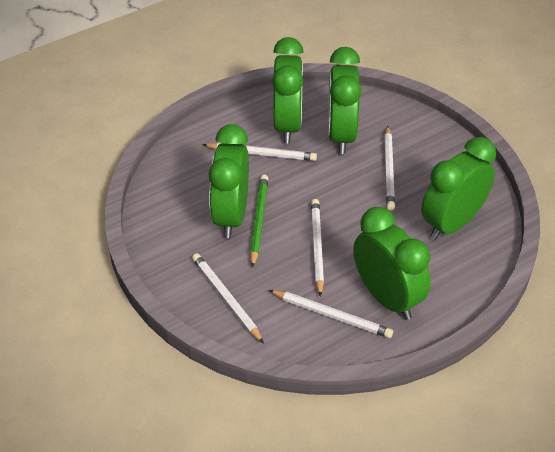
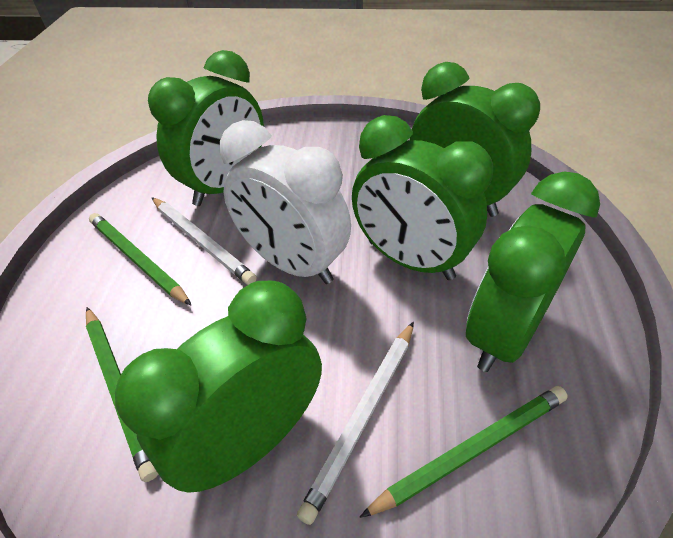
green pencil: [250,175,268,268] = 1 -> [86,307,158,482] [89,213,192,306] [360,386,568,518] = 3
white clock: none = 0 -> [220,120,351,284] = 1
white pencil: [192,253,264,343] [202,142,317,161] [269,290,393,338] [311,199,324,297] [384,125,395,210] = 5 -> [152,197,256,285] [297,321,414,525] = 2

